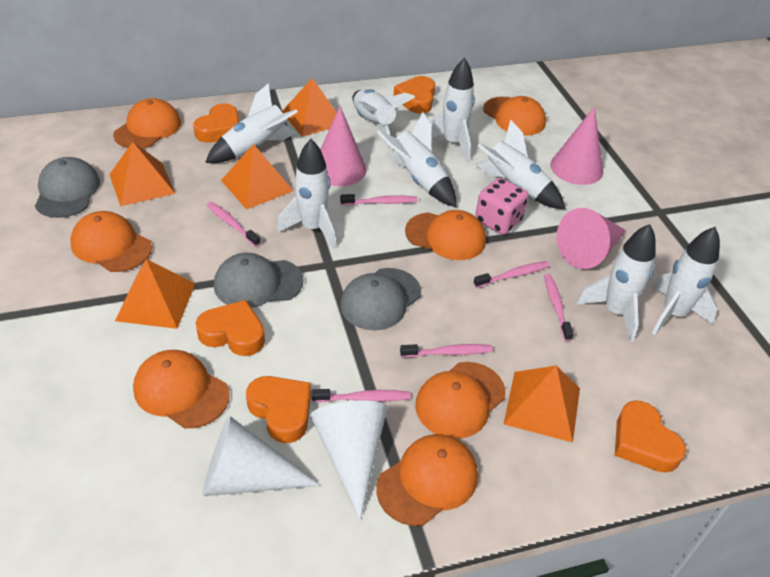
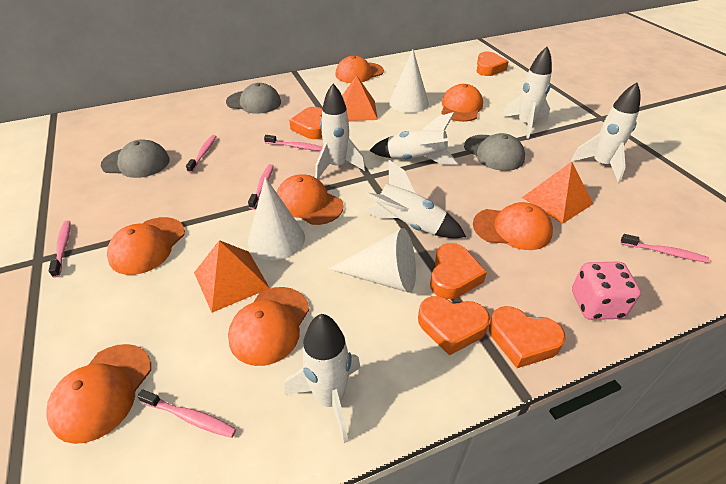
orange pyramid: [109,142,175,206] [115,259,195,329] [221,144,293,209] [282,78,337,137] [504,366,580,443] = 5 -> [194,240,270,313] [342,75,378,121] [522,162,593,224] = 3
pink cone: [320,106,367,187] [550,107,603,185] [557,208,626,269] = 3 -> none = 0
white cone: [203,416,320,496] [310,400,388,520] = 2 -> [248,177,305,260] [328,228,416,293] [389,49,429,113] = 3
white rocket: [205,83,298,163] [277,139,336,249] [353,89,415,148] [377,112,456,207] [429,58,475,161] [475,119,565,209] [576,224,656,342] [652,227,720,335] = 8 -> [285,314,361,443] [315,84,366,179] [363,160,466,238] [369,112,459,165] [502,47,552,139] [571,82,640,182] = 6

